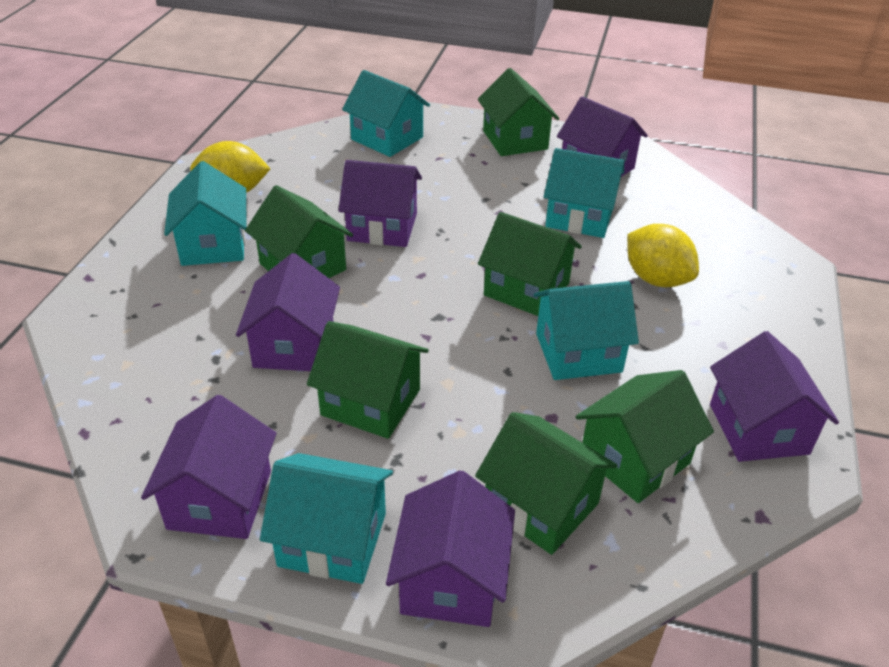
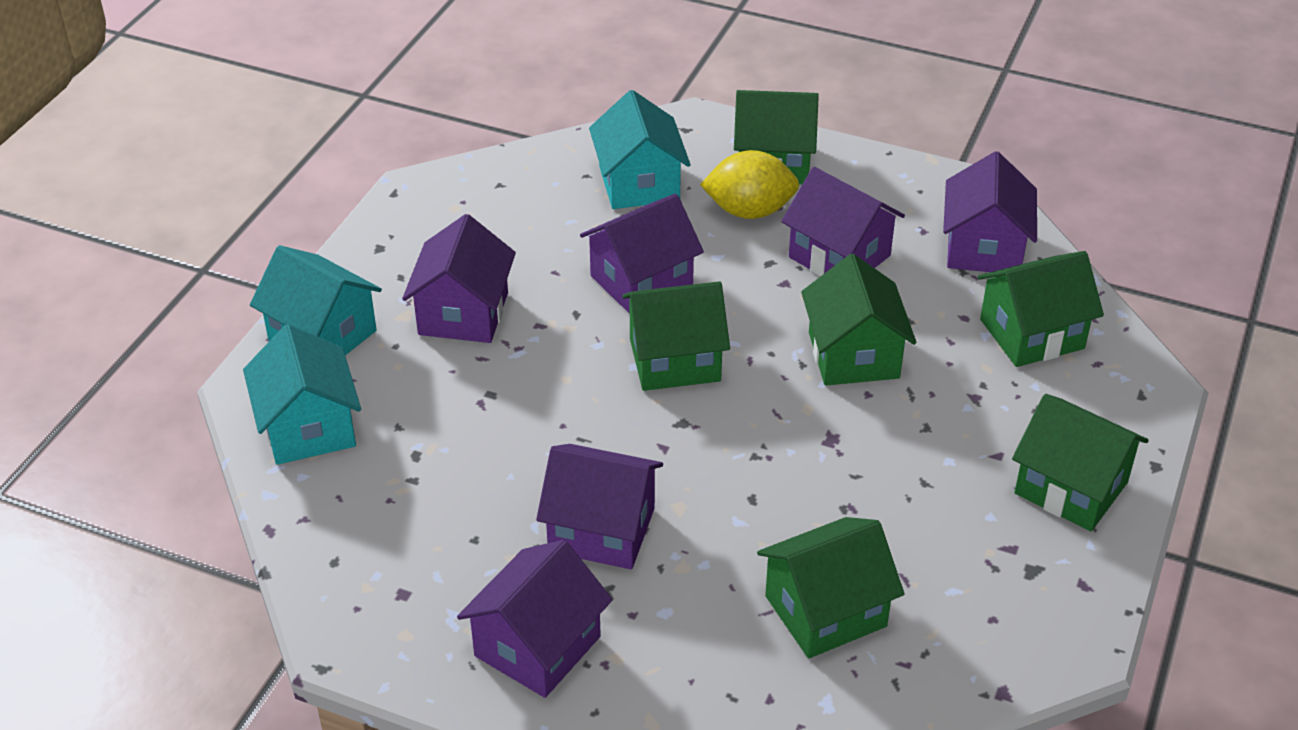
turquoise house: [164,161,246,266] [260,453,393,584] [342,70,430,157] [534,281,639,380] [544,148,624,238] = 5 -> [243,324,361,465] [250,245,382,355] [589,90,691,209] = 3
yellow lemon: [190,141,271,193] [627,224,699,287] = 2 -> [700,150,799,219] = 1

